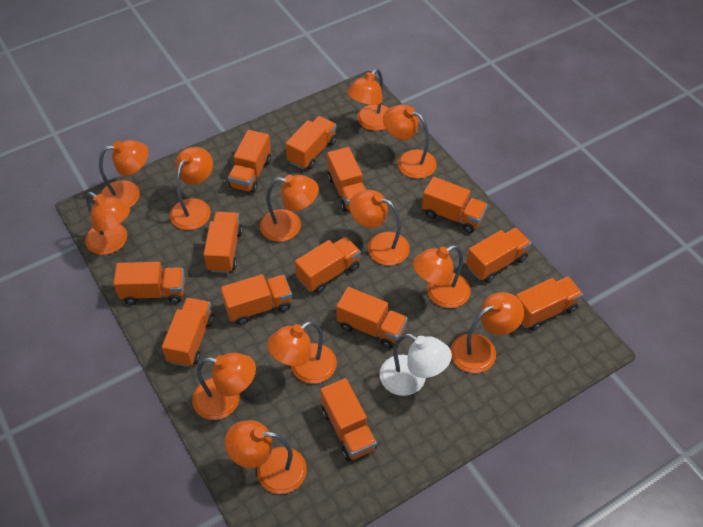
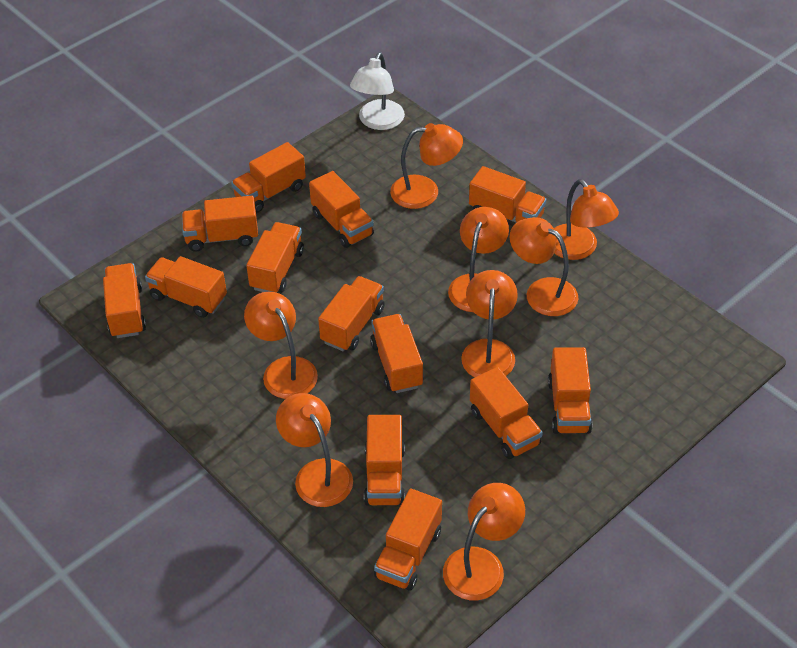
orange lamp: [85,192,130,255] [99,140,149,207] [170,147,213,230] [192,353,256,420] [225,420,307,494] [260,175,319,242] [267,321,337,384] [347,69,389,131] [349,190,410,265] [383,105,437,179] [413,245,471,308] [451,292,524,373] = 12 -> [244,292,318,399] [276,393,353,507] [390,123,463,209] [443,483,525,601] [448,207,509,312] [461,270,518,378] [510,217,578,316] [554,179,619,260] = 8

